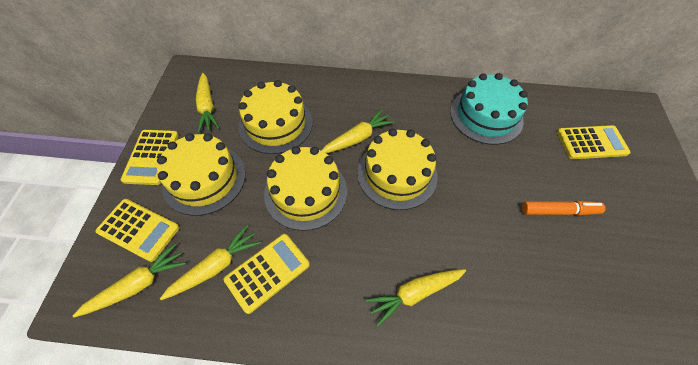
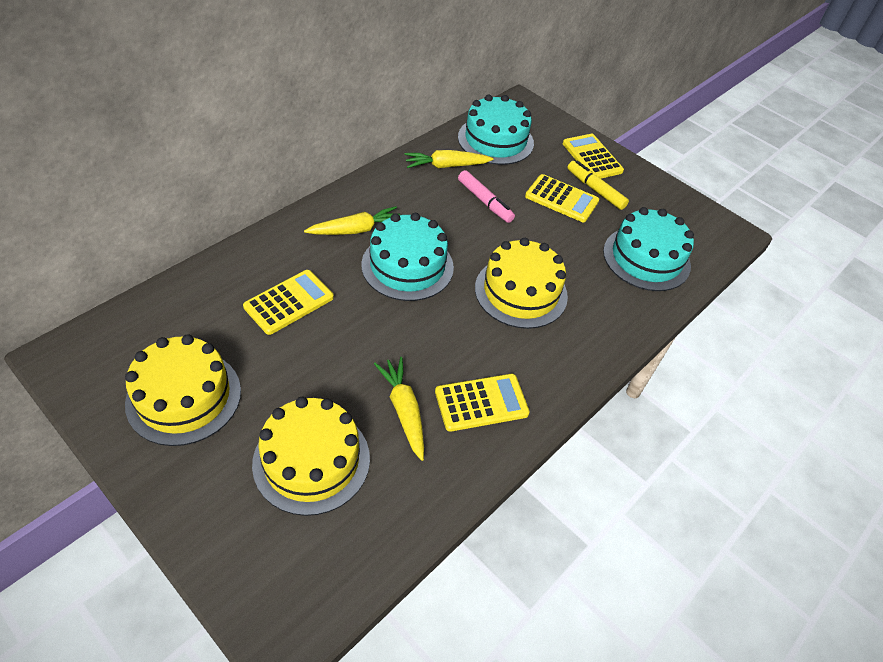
orange marker: [522,201,606,216] = 1 -> none = 0
pink marker: none = 0 -> [458,170,515,223] = 1
turquoise cake: [450,73,528,145] = 1 -> [361,213,454,301] [458,95,534,165] [603,207,694,291] = 3
yellow cake: [157,133,246,216] [238,80,313,154] [264,146,347,231] [357,128,438,210] = 4 -> [125,334,241,446] [252,397,370,516] [475,238,568,329] = 3
yellow carrot: [73,243,186,318] [160,225,261,300] [196,73,220,133] [321,109,395,153] [365,269,466,327] = 5 -> [304,206,400,235] [374,357,424,461] [404,150,493,168] = 3
yellow marker: none = 0 -> [568,160,629,210] = 1

